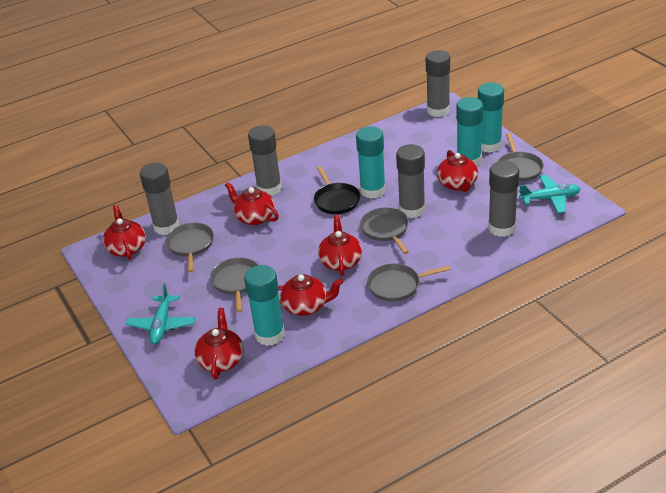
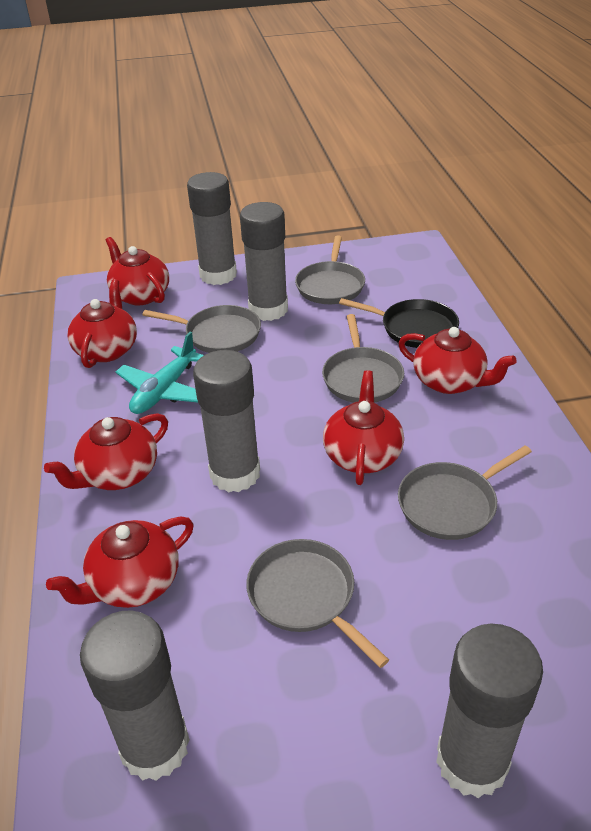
turquoise glue stick: [244,265,285,346] [356,126,386,199] [456,97,483,166] [478,83,504,153] = 4 -> none = 0
turquoise plane: [126,284,195,344] [519,175,581,213] = 2 -> [116,332,204,414] = 1

